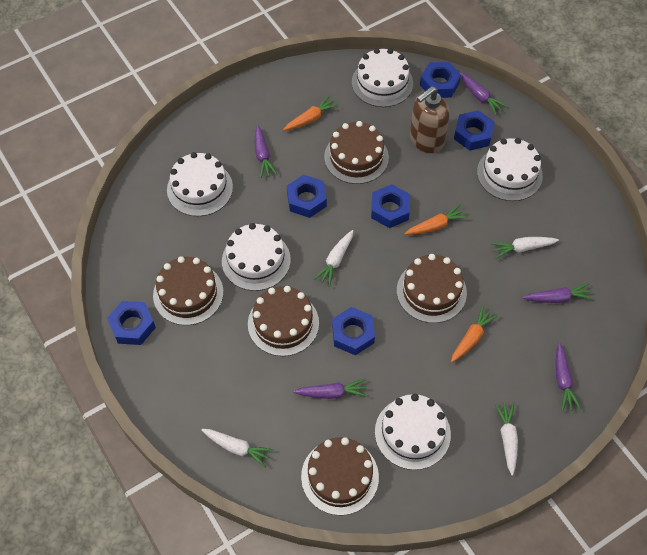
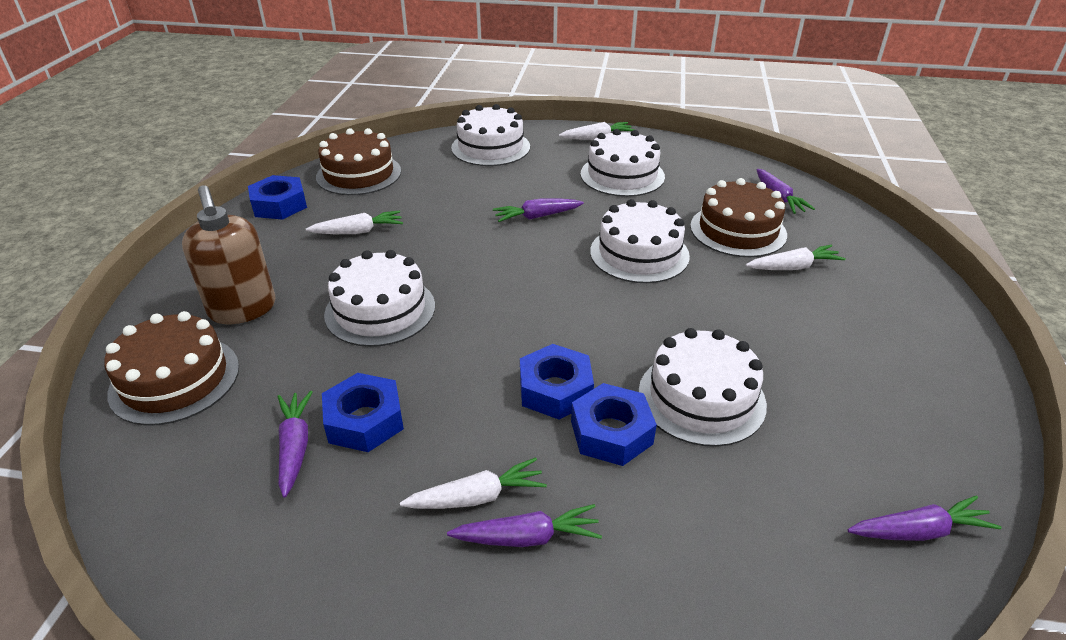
blue nut: [107,301,156,345] [287,175,327,218] [332,307,375,355] [371,184,410,228] [420,62,461,98] [454,110,494,151] = 6 -> [248,175,307,220] [322,373,404,452] [520,344,594,420] [571,383,657,466] = 4
brown cake: [153,256,223,325] [248,286,319,356] [301,437,379,515] [324,121,389,184] [397,254,467,323] = 5 -> [104,311,239,426] [316,128,401,195] [690,178,787,257] = 3
orange carrot: [283,95,339,130] [404,204,469,235] [451,305,498,362] = 3 -> none = 0

